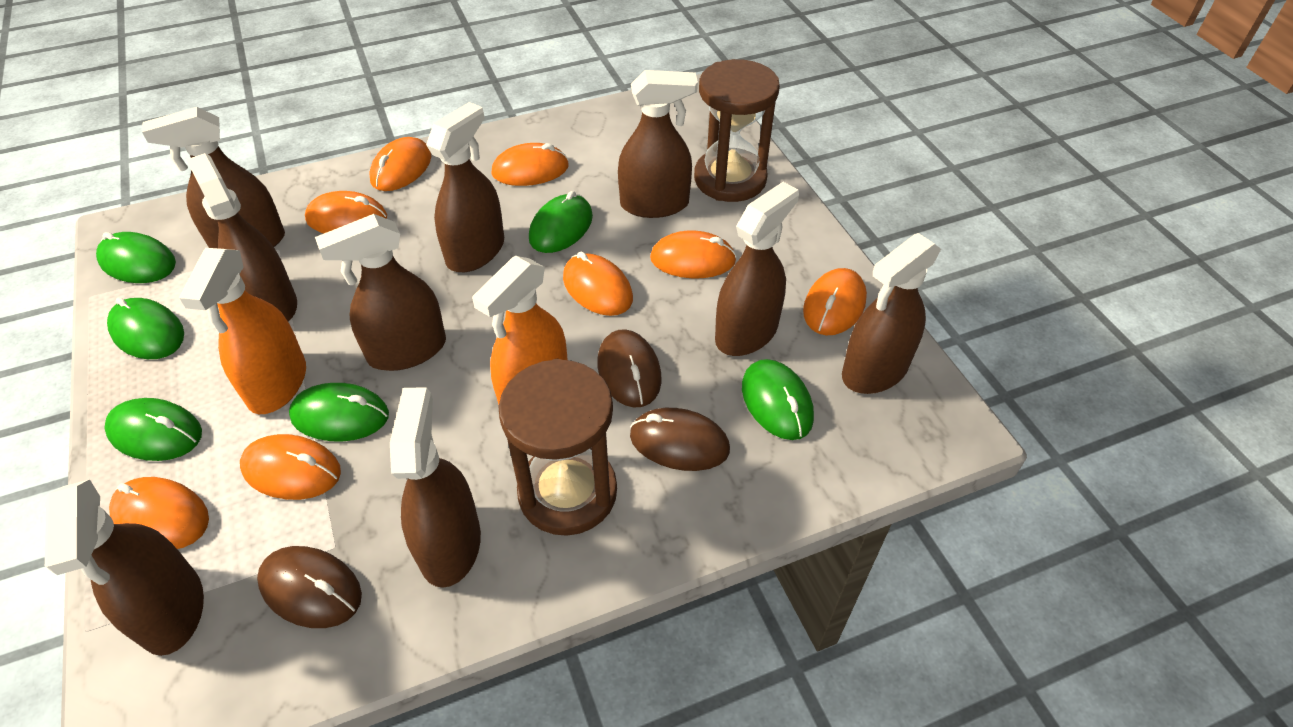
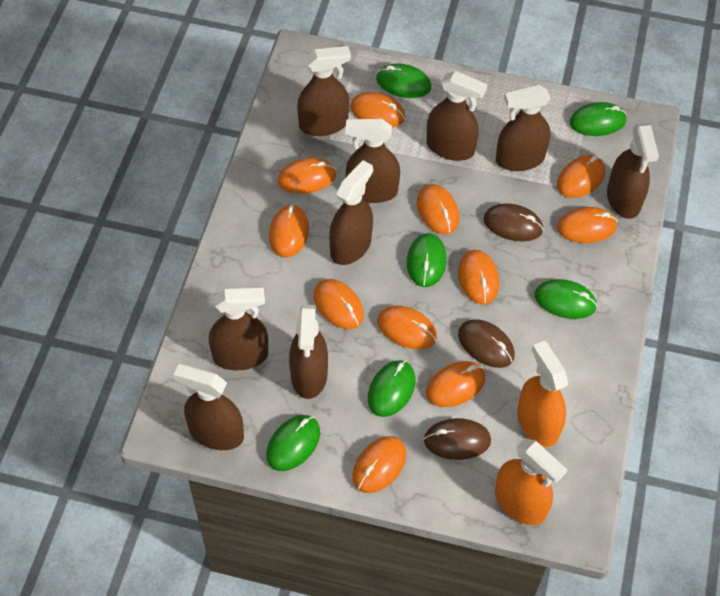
brown hourglass: [498,359,617,536] [694,59,780,202] = 2 -> none = 0
orange mouse: [109,477,209,549] [240,434,341,500] [305,191,387,233] [369,137,431,191] [491,143,569,186] [563,252,633,316] [650,230,737,278] [803,268,867,335] = 8 -> [269,204,309,258] [278,158,336,194] [314,279,364,329] [350,92,405,127] [352,436,406,493] [377,306,437,349] [417,184,459,235] [426,361,485,407] [458,250,499,304] [557,155,605,198] [557,207,618,243] = 11

